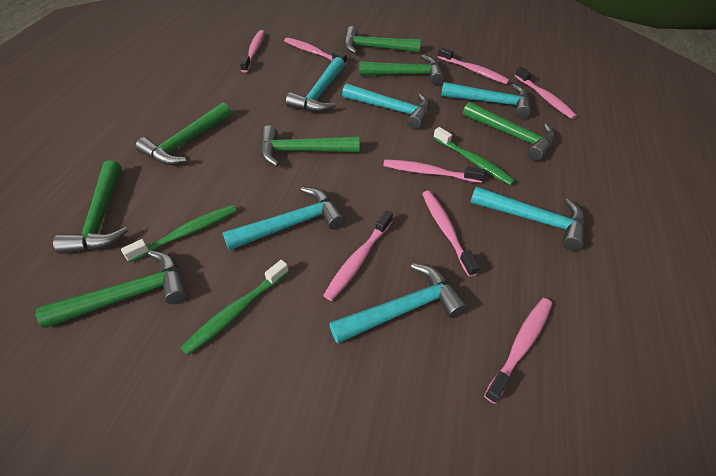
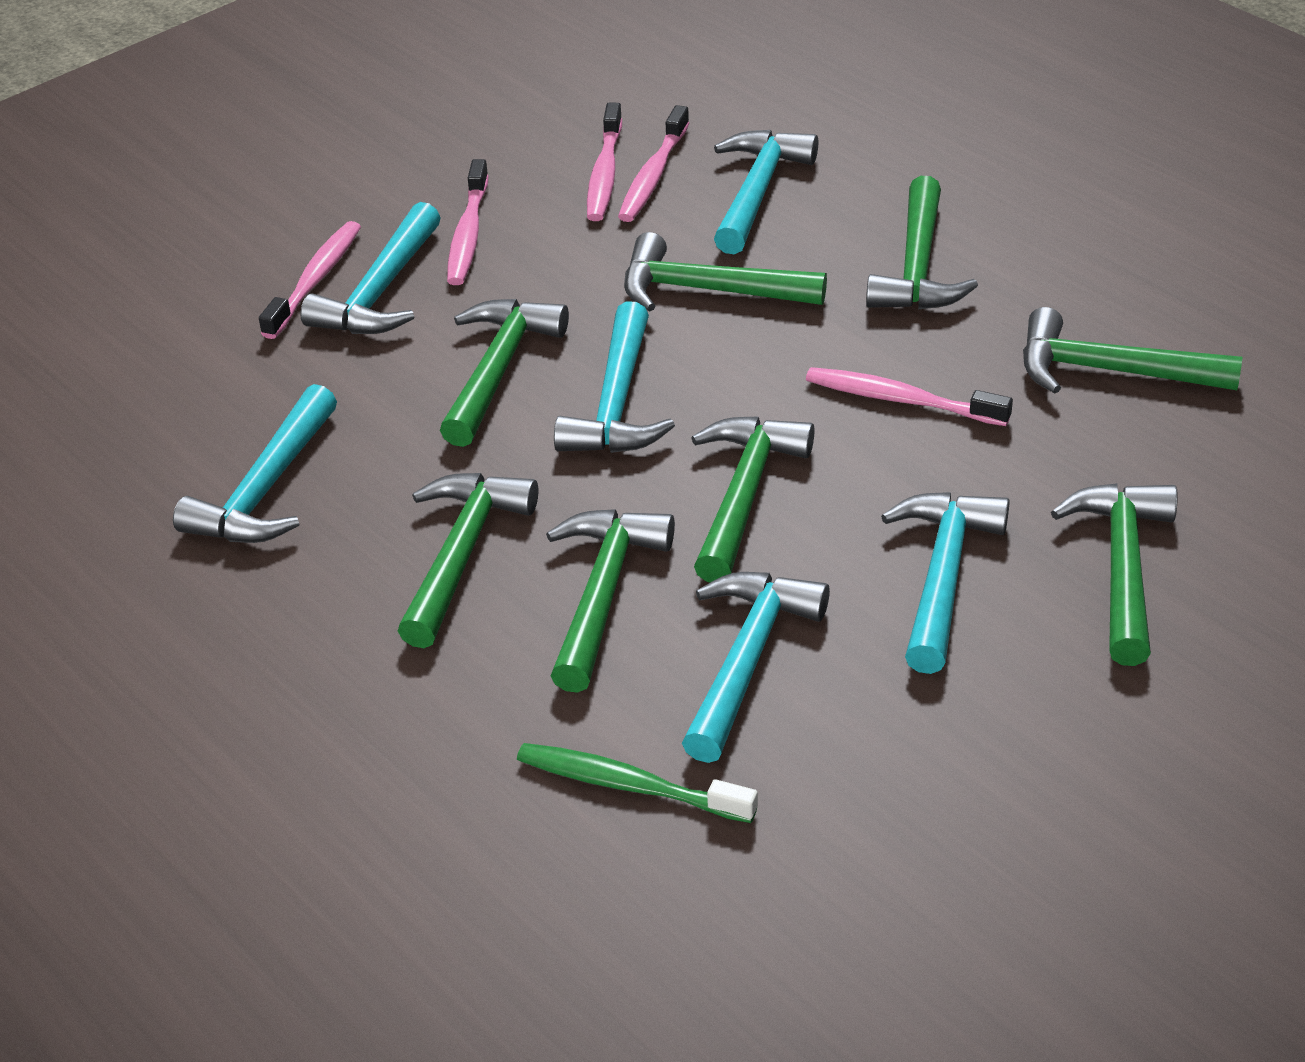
green hammer: [35,251,187,328] [53,160,128,254] [135,102,232,165] [260,125,359,167] [344,26,421,54] [359,55,444,85] [463,102,555,161] = 7 -> [398,473,538,648] [440,299,569,447] [546,509,675,693] [624,232,827,312] [692,416,815,582] [866,176,978,310] [1023,307,1243,393] [1051,483,1178,666] = 8
green toothbrush: [121,205,237,262] [181,260,289,355] [433,127,515,185] = 3 -> [517,743,758,823] = 1
pink toothbrush: [240,30,265,73] [284,37,347,65] [323,210,393,301] [383,159,485,183] [422,191,480,277] [438,47,510,84] [484,298,552,404] [515,67,577,119] = 8 -> [259,221,361,339] [447,159,488,285] [587,103,622,221] [618,105,689,222] [806,367,1013,426] = 5

